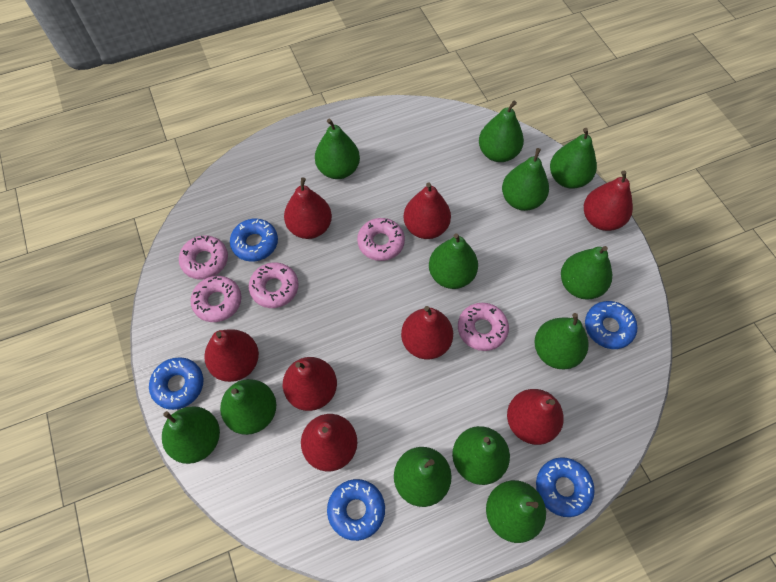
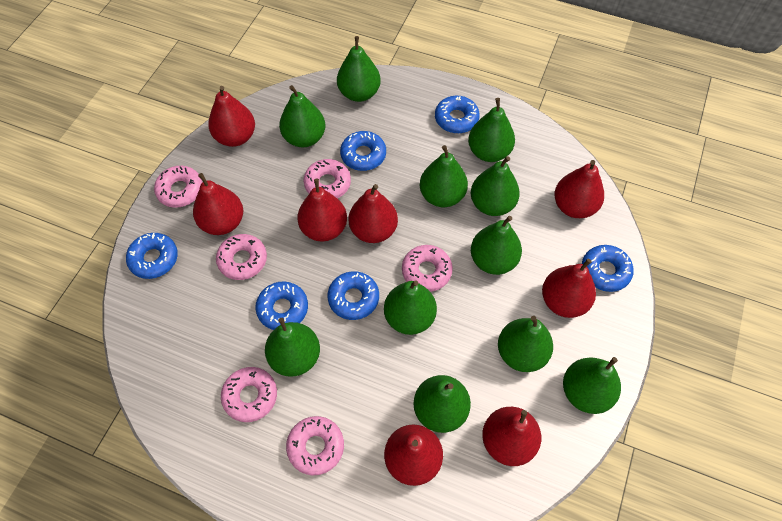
blue donut: [149,357,203,410] [230,219,278,261] [327,479,385,541] [536,457,595,517] [585,301,637,349] = 5 -> [126,233,178,279] [255,281,308,330] [327,271,379,320] [340,131,386,171] [435,96,480,133] [582,245,634,292] = 6
green pear: [162,407,220,464] [220,379,276,435] [315,119,360,179] [394,447,452,507] [429,233,478,289] [452,426,510,485] [479,101,524,162] [486,480,546,543] [502,148,549,211] [534,313,588,369] [550,128,597,189] [561,246,612,300] = 12 -> [265,318,320,377] [279,85,325,147] [337,36,381,102] [384,280,437,335] [414,375,471,433] [420,145,468,207] [468,98,515,162] [471,156,520,216] [471,216,522,275] [498,316,553,372] [563,357,621,414] = 11
pink donut: [179,235,228,279] [191,276,241,322] [249,262,298,308] [357,218,405,261] [458,303,509,351] = 5 -> [154,166,203,208] [216,234,267,280] [221,367,277,422] [286,416,344,475] [304,159,351,198] [402,245,453,292] = 6

